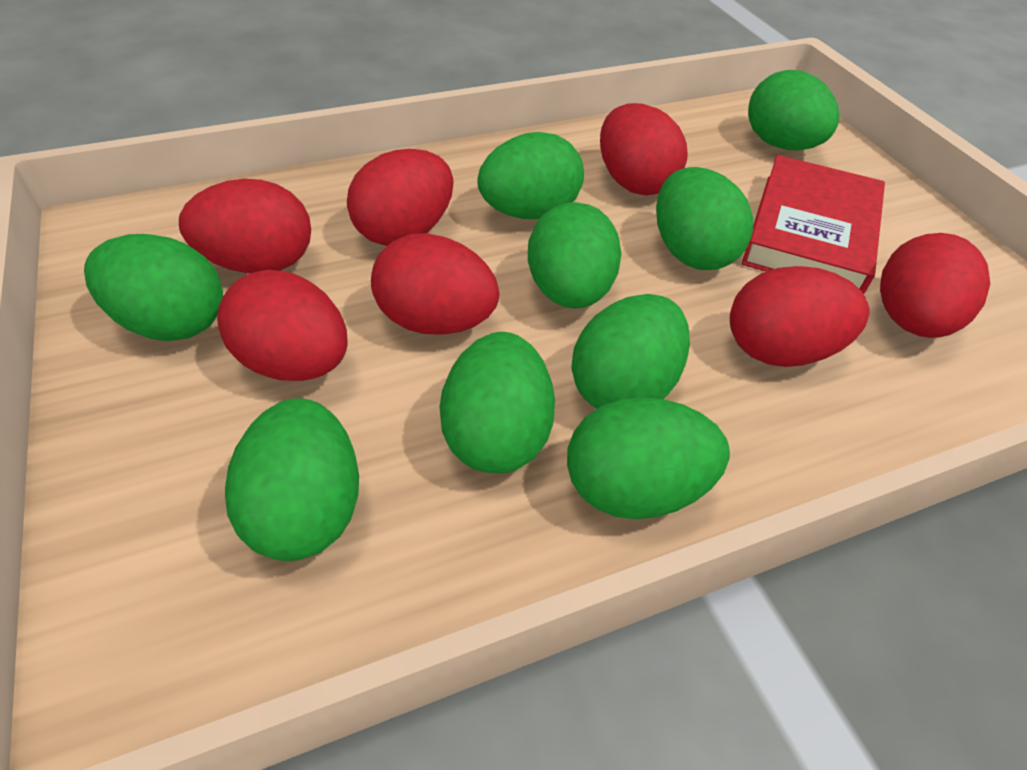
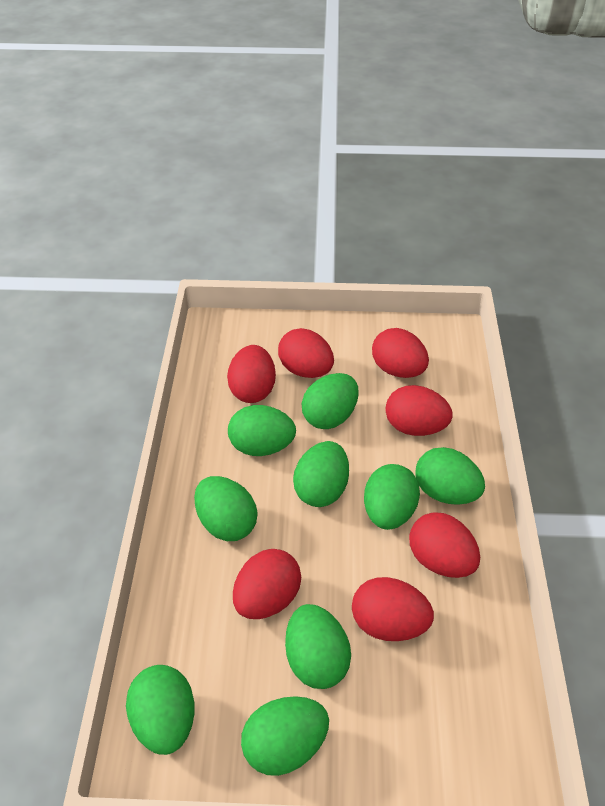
red book: [742,155,885,294] = 1 -> none = 0

